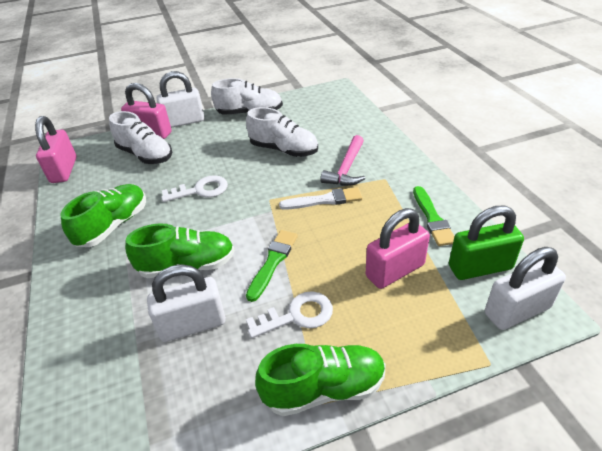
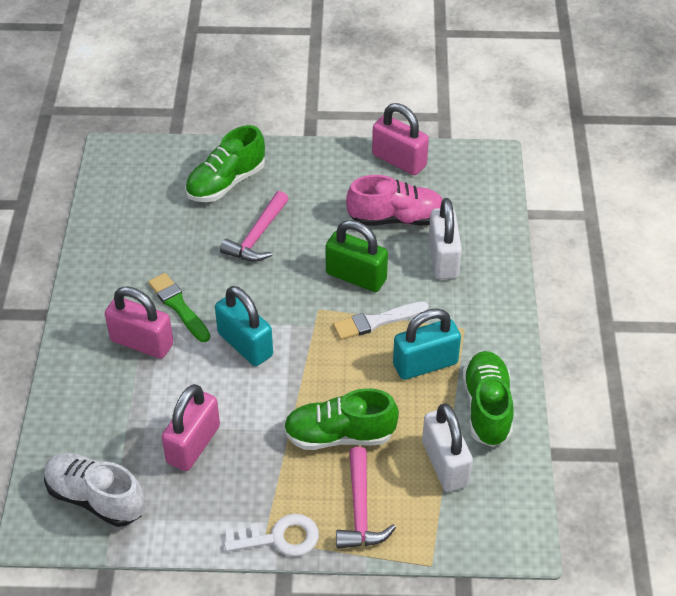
green brush: [246,230,298,302] [413,186,454,246] = 2 -> [148,273,210,342] = 1
pink hammer: [320,135,365,186] = 1 -> [220,191,289,262] [336,447,396,549] = 2
pink shoe: none = 0 -> [346,175,443,226] = 1
turquoise padlock: none = 0 -> [215,286,273,366] [393,308,461,380] = 2
white key: [161,175,228,202] [246,291,333,338] = 2 -> [224,514,319,557] = 1
white padlock: [147,264,226,342] [157,71,204,128] [485,247,566,330] = 3 -> [422,403,473,492] [429,198,462,279] = 2
white shoe: [109,111,172,164] [211,78,283,115] [246,107,318,157] = 3 -> [44,453,145,527] = 1

